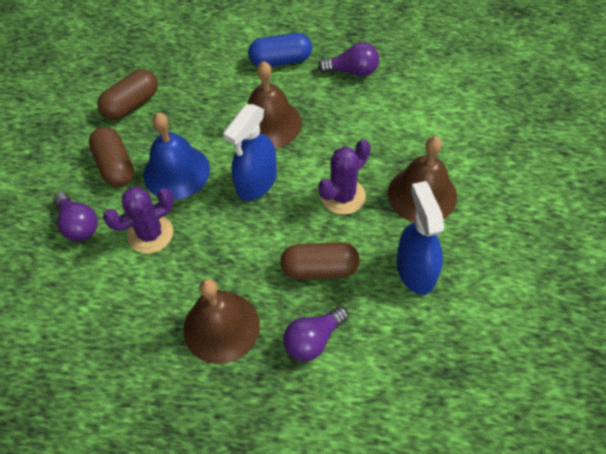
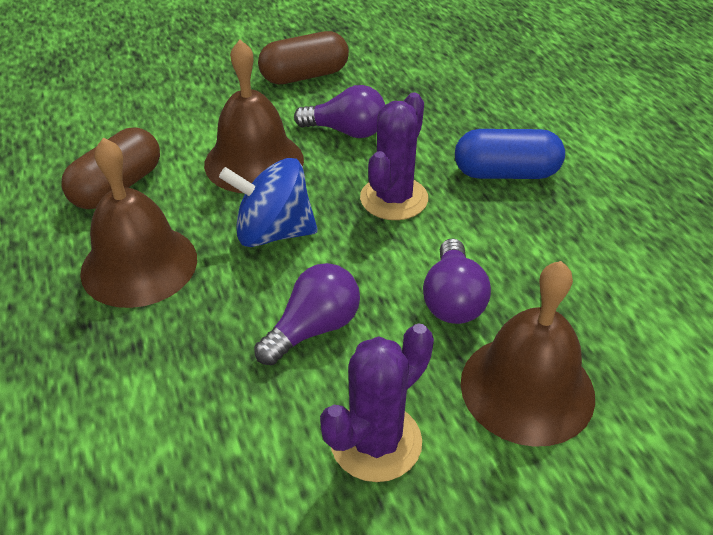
blue bell: [143,113,210,200] = 1 -> none = 0
blue spinning top: none = 0 -> [219,158,318,247] = 1
blue spray bottle: [223,104,277,201] [396,181,444,295] = 2 -> none = 0
brown capsule: [89,127,134,187] [97,69,158,120] [280,242,360,280] = 3 -> [61,128,160,209] [258,31,349,84] = 2

